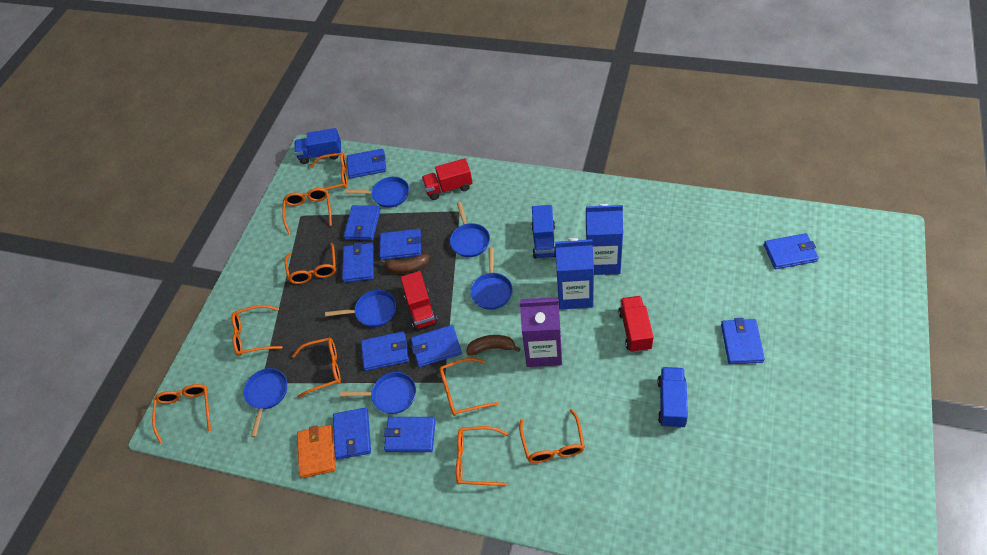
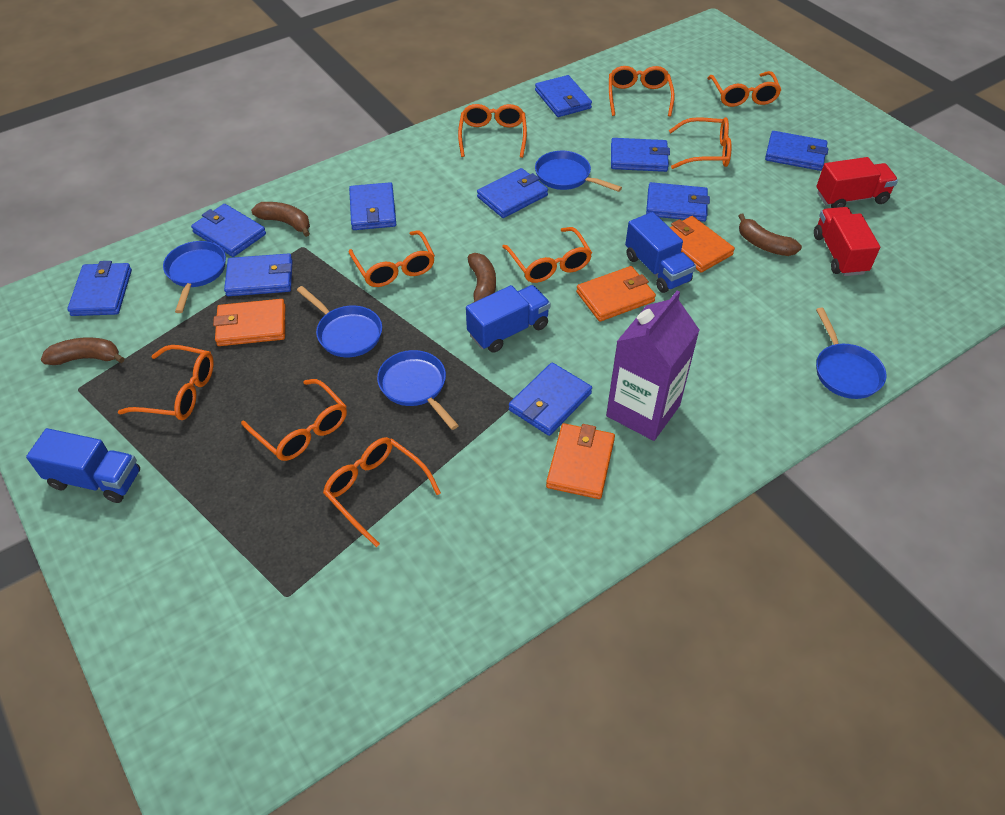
blue carton: [555,238,594,310] [586,204,623,275] = 2 -> none = 0
blue pan: [243,368,287,437] [325,290,396,327] [340,372,416,414] [345,177,409,208] [450,202,490,257] [470,248,513,310] = 6 -> [163,241,226,313] [297,286,382,357] [377,350,459,430] [535,151,622,192] [816,307,886,399] = 5
brown banana: [380,254,429,273] [466,335,521,355] = 2 -> [41,337,125,365] [251,202,310,237] [468,253,496,303] [739,214,802,256] = 4
orange wallet: [297,425,336,478] = 1 -> [213,299,285,346] [546,423,615,499] [576,266,656,322] [670,216,735,272] = 4
red truck: [400,271,438,330] [422,158,473,200] [618,296,654,353] = 3 -> [814,207,880,276] [816,157,898,208] = 2

